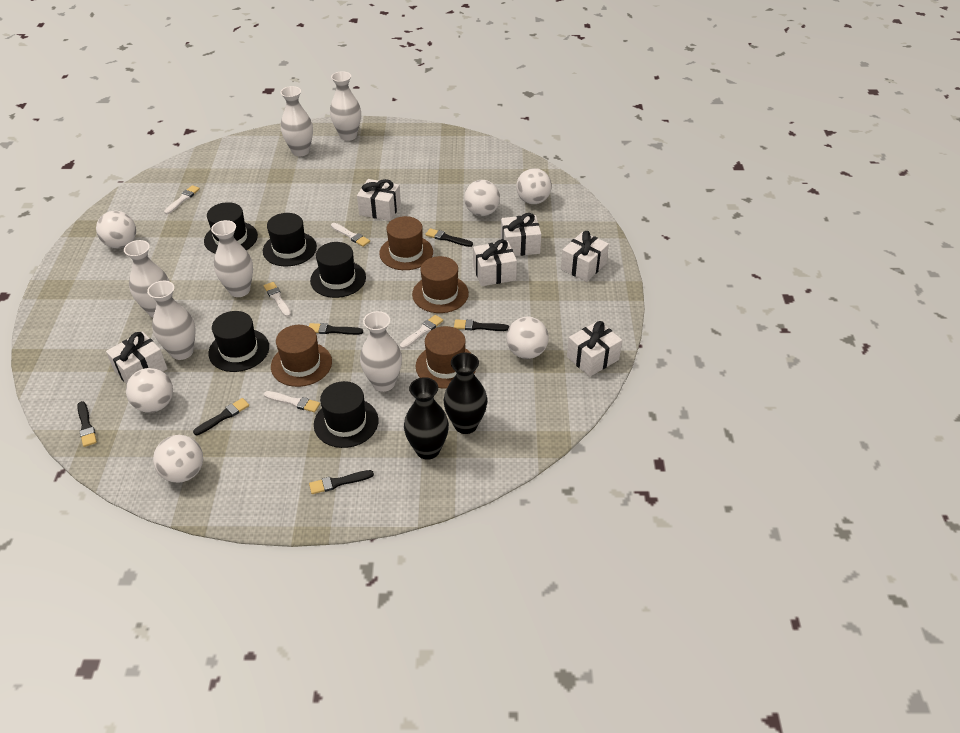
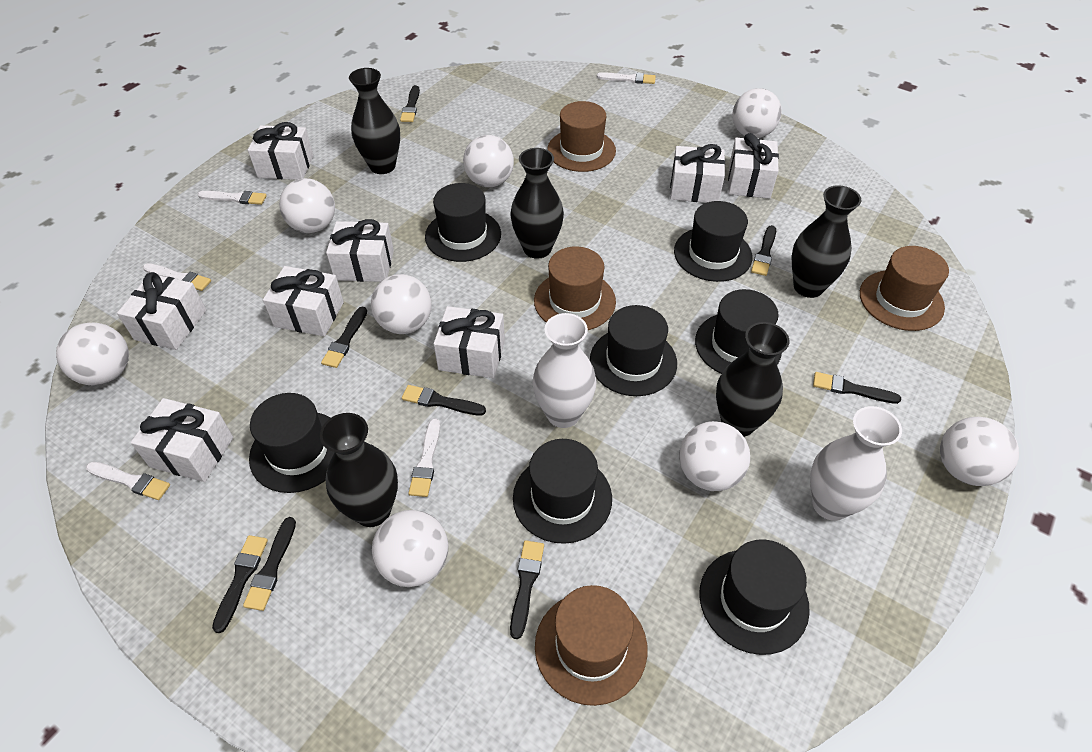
black brush: [77,401,97,447] [193,398,249,435] [309,323,363,335] [309,470,374,494] [425,228,473,247] [454,319,509,331] = 6 -> [212,535,268,633] [243,517,296,611] [321,307,367,368] [400,85,420,122] [402,385,486,416] [510,540,544,639] [751,225,776,276] [813,372,901,404] = 8
black hat: [204,202,258,254] [208,311,269,372] [263,213,317,266] [310,242,366,298] [314,381,379,448] = 5 -> [249,393,334,493] [425,183,501,262] [513,439,612,544] [590,305,677,396] [674,201,752,282] [695,289,782,374] [699,539,810,655] = 7
black vase: [404,377,449,460] [444,352,487,434] = 2 -> [320,413,398,527] [349,68,400,174] [510,148,564,259] [716,322,789,437] [792,185,862,298] = 5
white ball: [96,211,136,248] [126,368,173,413] [153,435,203,483] [464,180,500,216] [506,317,549,359] [516,168,552,204] = 6 -> [56,323,129,385] [279,178,335,233] [371,274,432,334] [372,510,448,587] [463,135,514,187] [679,421,750,491] [732,88,782,138] [940,417,1019,486] = 8
white gift: [106,331,168,384] [357,179,401,221] [473,239,517,286] [501,213,541,256] [561,231,609,282] [567,321,622,377] = 6 -> [117,272,206,350] [131,398,233,482] [248,122,313,180] [263,266,344,336] [326,219,394,282] [433,306,505,378] [670,144,725,203] [728,133,779,199] = 8
white vase: [124,240,169,317] [147,281,195,360] [211,220,253,297] [280,86,313,156] [330,71,361,141] [360,311,402,392] = 6 -> [532,313,597,428] [810,406,902,521] = 2

